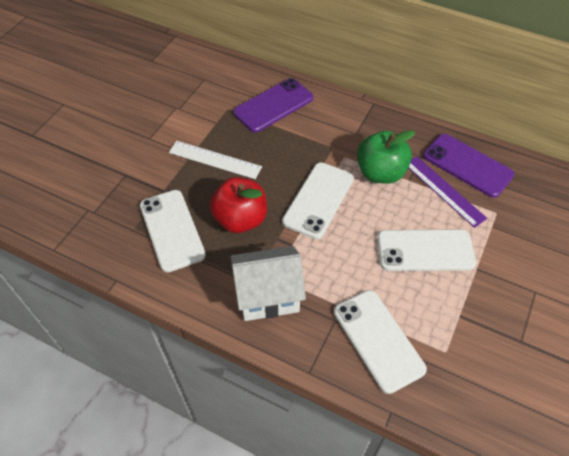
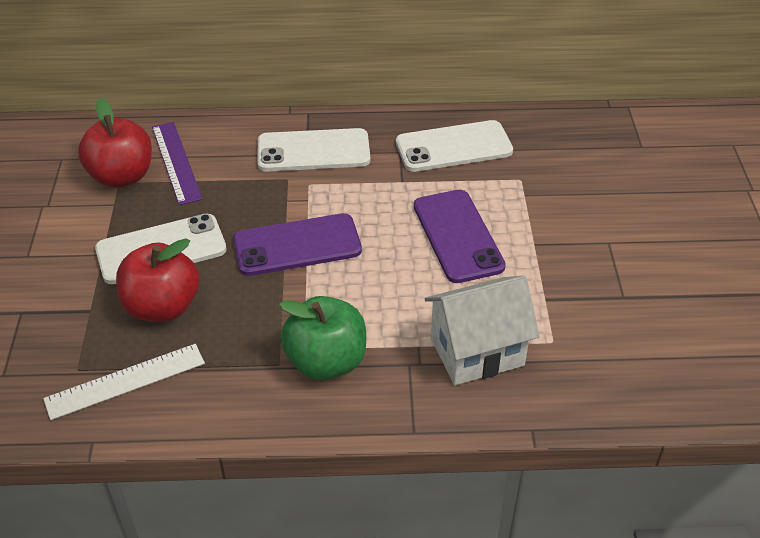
red apple: [209,177,267,233] = 1 -> [78,98,152,188] [116,238,200,322] = 2
white phone: [140,190,206,272] [282,162,354,239] [334,290,427,394] [377,229,476,271] = 4 -> [95,214,227,284] [258,128,370,172] [396,120,513,172] = 3

